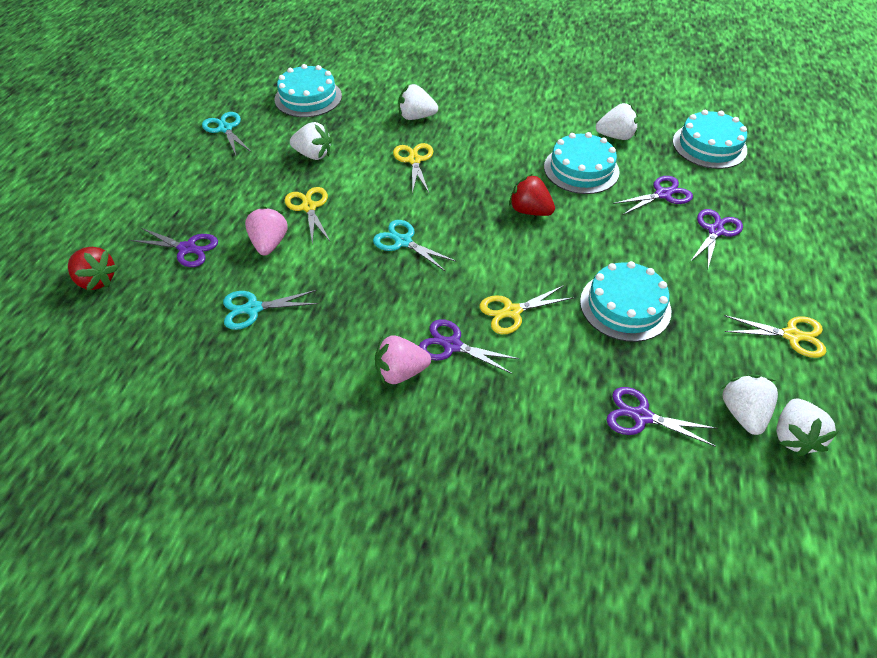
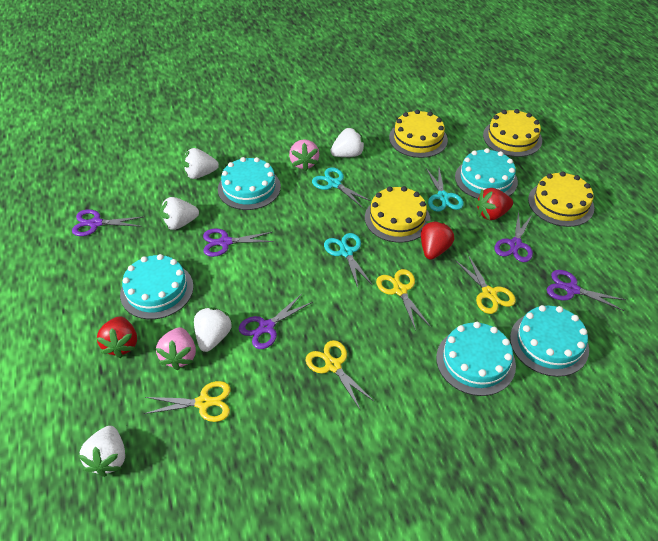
red strawberry: [68,247,119,291] [509,174,555,216] = 2 -> [97,316,137,358] [421,221,455,260] [475,188,513,220] = 3
turquoise cake: [274,64,342,117] [544,132,620,194] [580,261,671,342] [673,110,747,169] = 4 -> [120,254,193,319] [218,157,281,210] [436,322,516,396] [455,148,518,199] [510,305,589,377] = 5
yellow cake: none = 0 -> [365,186,431,243] [389,110,448,158] [483,109,542,157] [528,171,594,227] = 4

